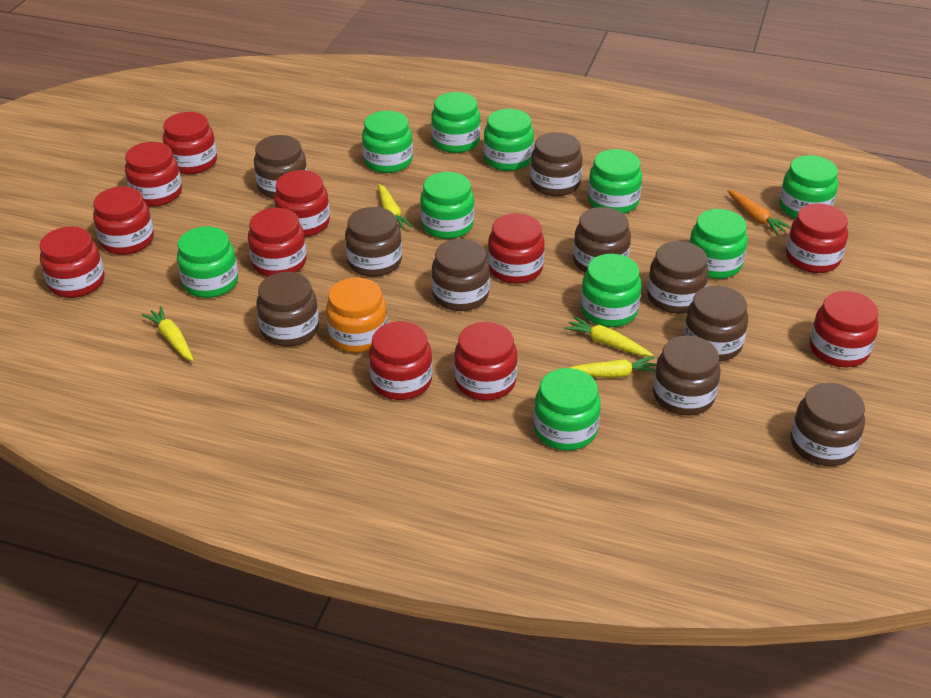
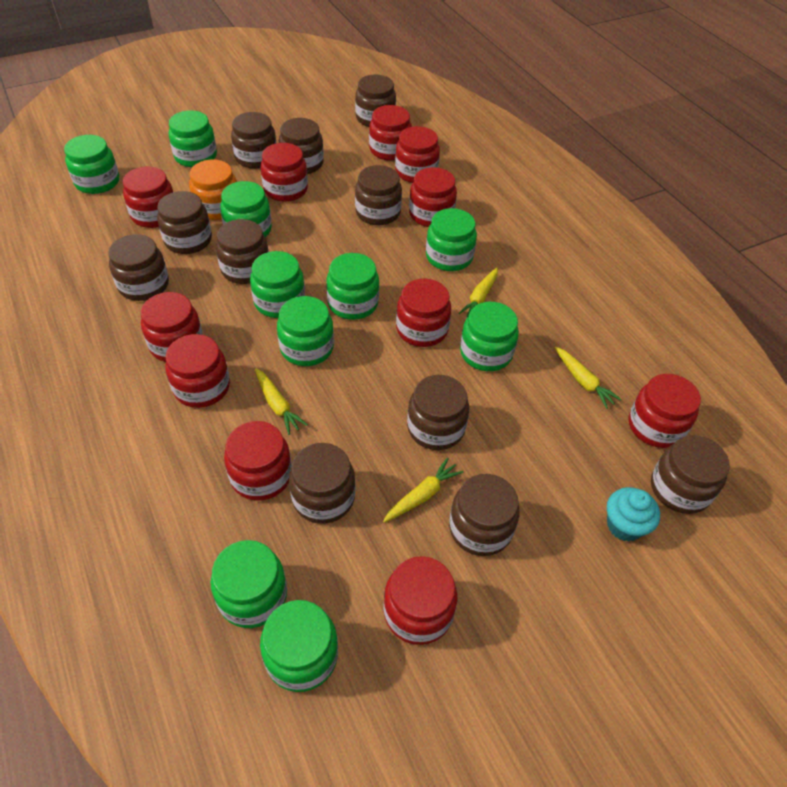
brown jar: [254,135,307,199] [256,272,319,347] [345,207,402,277] [432,239,490,311] [530,132,583,196] [573,207,631,273] [647,241,709,314] [653,336,721,415] [683,286,748,361] [791,383,865,466] = 10 -> [108,234,169,301] [157,191,212,254] [216,219,269,284] [231,112,276,169] [279,118,324,174] [289,443,355,524] [355,75,396,127] [355,165,402,225] [407,375,469,450] [449,474,520,556] [651,435,730,514] = 11
orange carrot: [727,190,791,235] = 1 -> none = 0
turquoise cupcake: none = 0 -> [607,487,660,542] = 1

